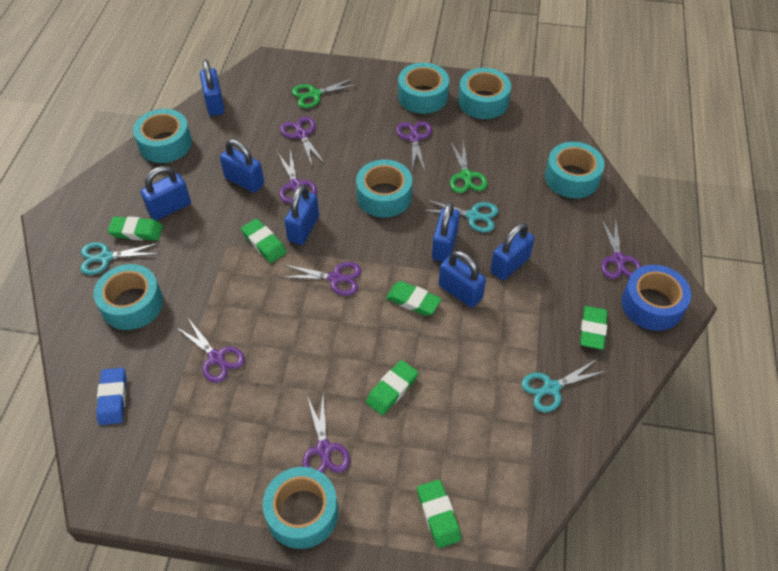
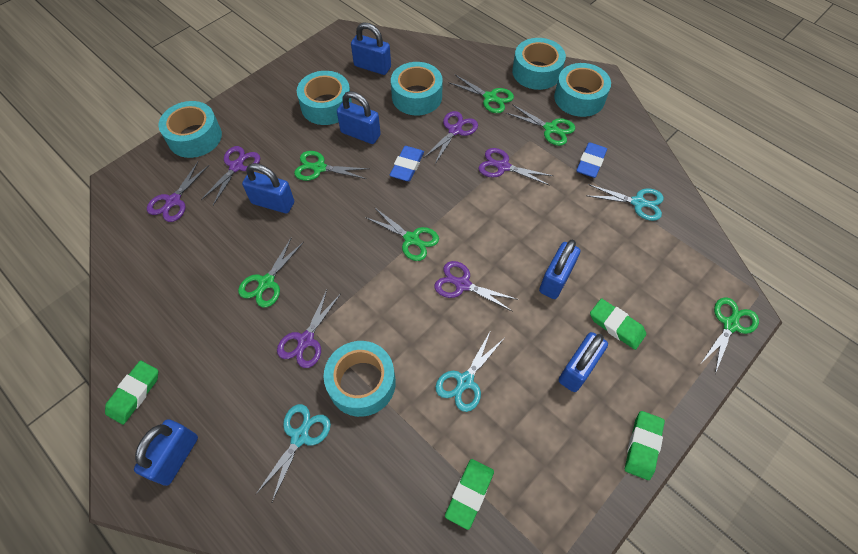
blue eraser: [96,368,127,425] = 1 -> [390,146,424,181] [576,142,607,178] = 2
blue padlock: [141,166,191,220] [200,59,225,116] [220,139,264,193] [285,185,319,245] [432,202,460,262] [439,251,486,308] [490,223,534,280] = 7 -> [134,419,198,486] [242,163,294,213] [337,91,381,144] [351,22,391,75] [539,240,580,299] [559,332,608,392] = 6
blue tape: [622,265,691,331] = 1 -> none = 0
green eraser: [108,216,163,241] [241,218,287,263] [366,360,418,415] [386,281,442,316] [417,480,461,548] [580,306,608,350] = 6 -> [105,361,158,425] [445,459,494,530] [590,298,646,350] [625,411,665,480] = 4
green scissors: [292,78,359,108] [450,139,488,193] = 2 -> [238,237,304,307] [294,151,369,181] [365,207,439,261] [448,75,514,113] [506,104,575,146] [701,297,759,374] = 6
purple scissors: [176,318,245,383] [278,150,317,204] [280,117,325,165] [281,262,362,296] [302,396,350,473] [396,121,432,171] [601,217,642,279] = 7 -> [147,162,209,222] [201,146,260,205] [277,290,341,368] [425,111,478,164] [434,261,518,312] [478,148,553,186] = 6
turquoise tape: [94,264,163,330] [133,109,192,163] [263,467,338,549] [356,160,412,218] [398,63,449,114] [458,68,511,119] [545,142,605,198] = 7 -> [158,101,222,158] [297,71,352,125] [324,341,396,417] [391,62,443,115] [512,38,566,90] [554,63,611,117] = 6

